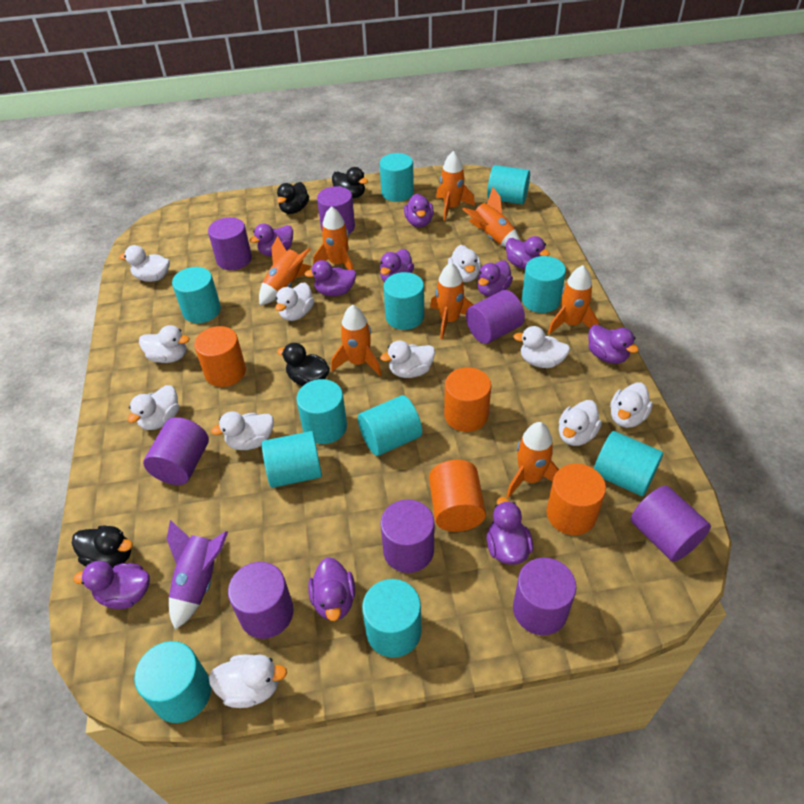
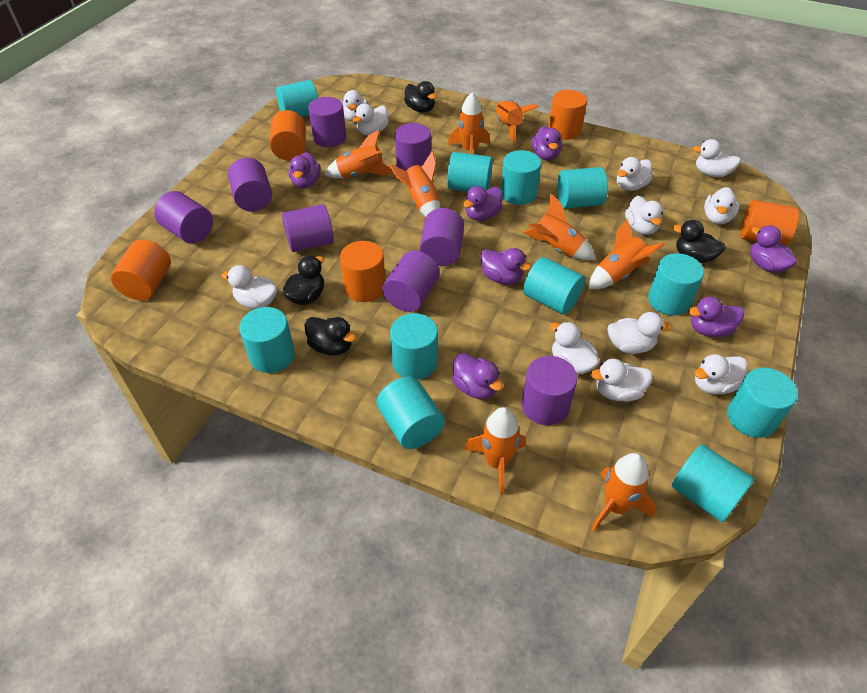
orange cylinder: [194,326,246,387] [429,460,486,532] [444,367,491,432] [546,464,606,535] = 4 -> [110,240,171,300] [270,110,306,161] [340,241,385,302] [549,90,587,140] [740,200,799,246] = 5
purple duck: [73,561,150,609] [249,223,293,256] [304,260,356,296] [308,557,355,621] [380,249,414,282] [404,194,434,227] [477,261,513,297] [487,497,533,565] [506,236,550,269] [588,325,639,364] = 10 -> [289,152,321,189] [452,353,503,399] [463,186,502,221] [480,248,532,285] [532,126,562,160] [688,297,744,337] [750,225,797,273] = 7
purple rocket: [167,520,228,630] = 1 -> none = 0

